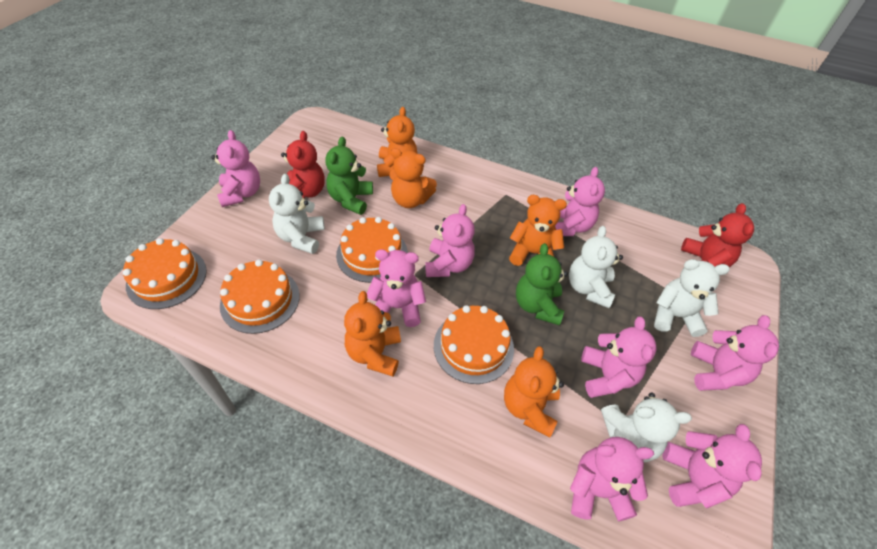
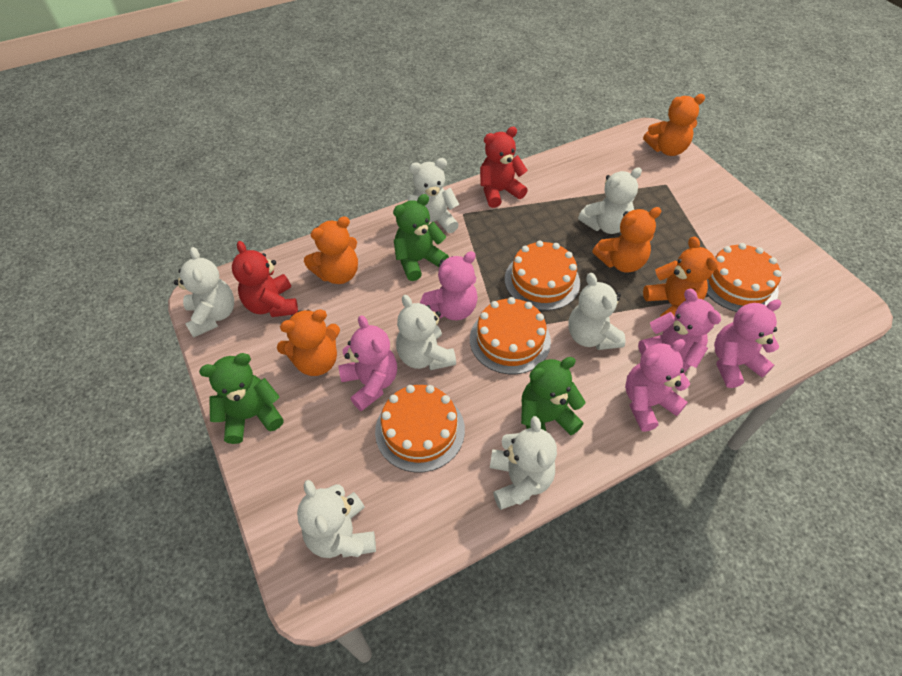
green teddy bear: [325,137,373,215] [516,243,568,325] = 2 -> [199,353,284,444] [393,194,449,281] [521,357,585,435] = 3
pink teddy bear: [211,130,260,207] [367,249,426,327] [425,204,475,277] [555,167,605,236] [570,437,654,521] [581,317,657,398] [662,424,762,508] [691,315,779,391] = 8 -> [338,315,397,411] [420,251,478,320] [625,339,690,432] [638,289,721,373] [714,299,781,388] = 5
white teddy bear: [269,174,325,254] [569,226,623,308] [601,393,692,462] [654,259,730,337] = 4 -> [174,247,234,338] [297,480,376,558] [396,295,456,370] [408,158,459,233] [490,416,557,510] [568,273,626,350] [578,167,642,234] = 7

